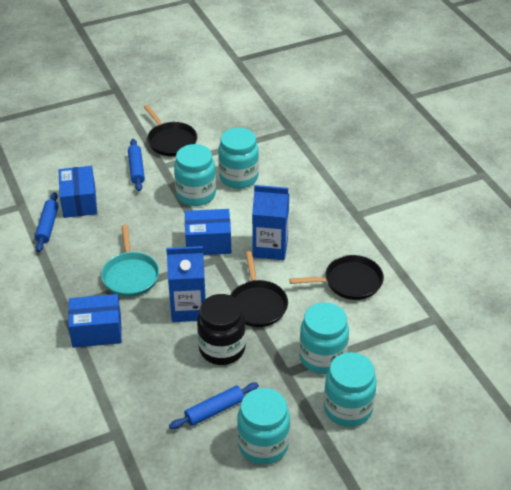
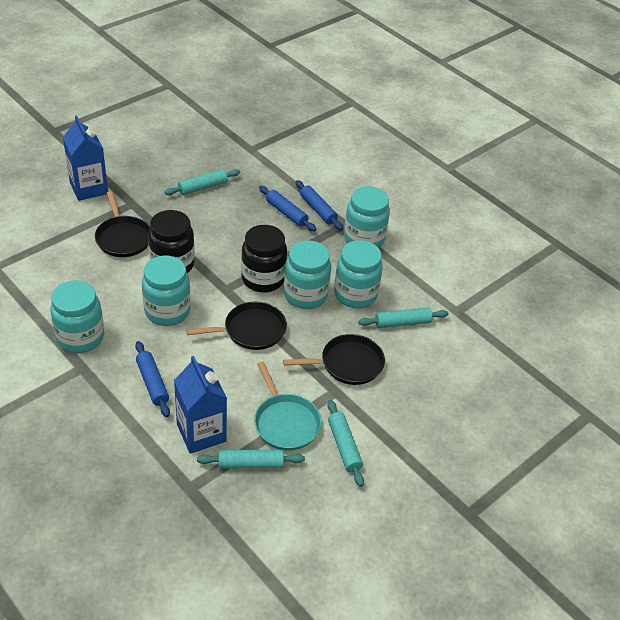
black jar: [197,294,246,365] = 1 -> [148,210,195,273] [241,225,287,292] = 2
blue box: [59,166,97,218] [68,294,122,348] [185,209,231,255] = 3 -> none = 0
turquoise rolling pin: none = 0 -> [164,169,240,195] [197,450,305,469] [327,400,364,487] [359,307,449,328] = 4

